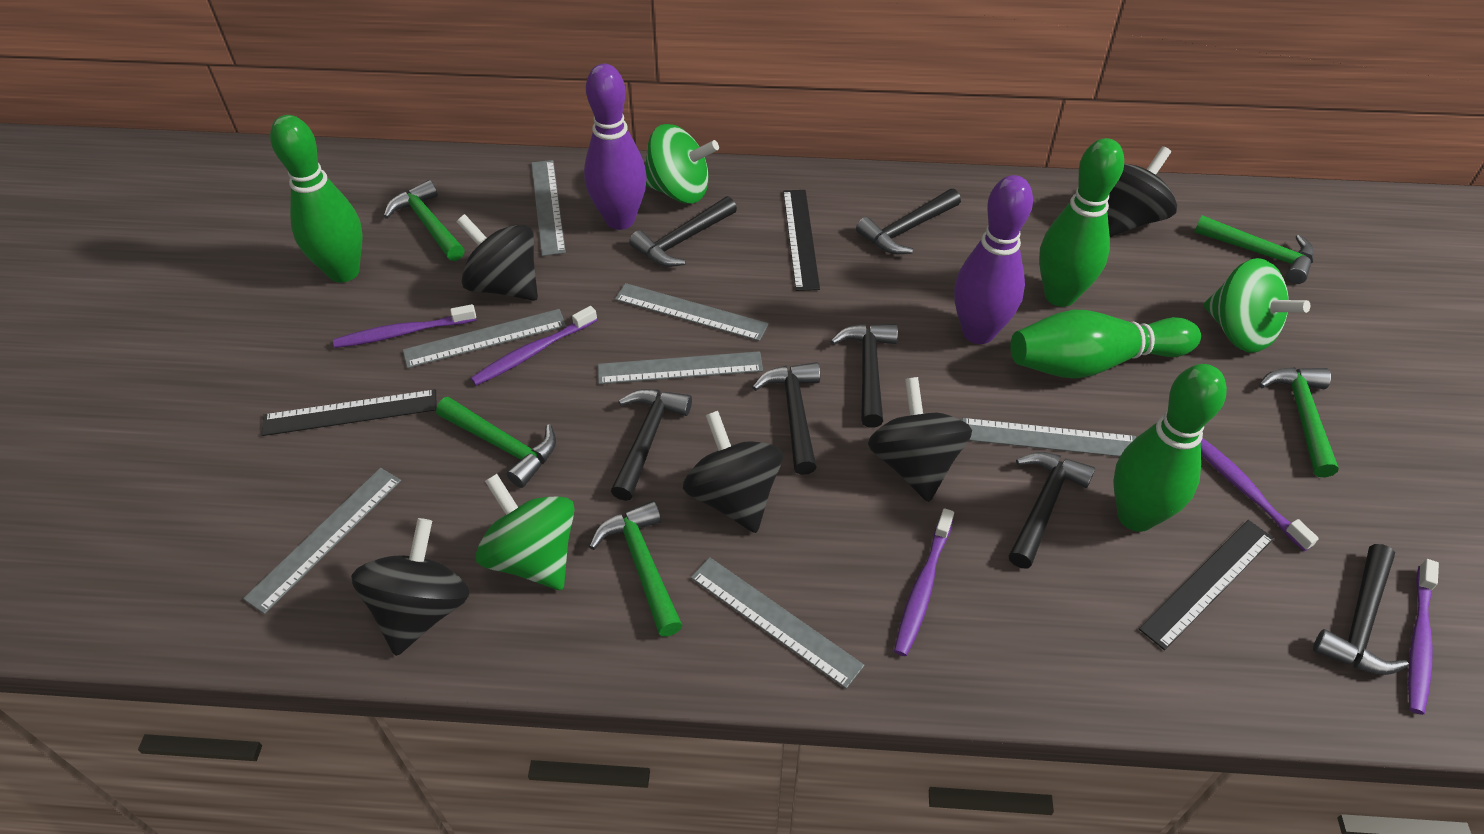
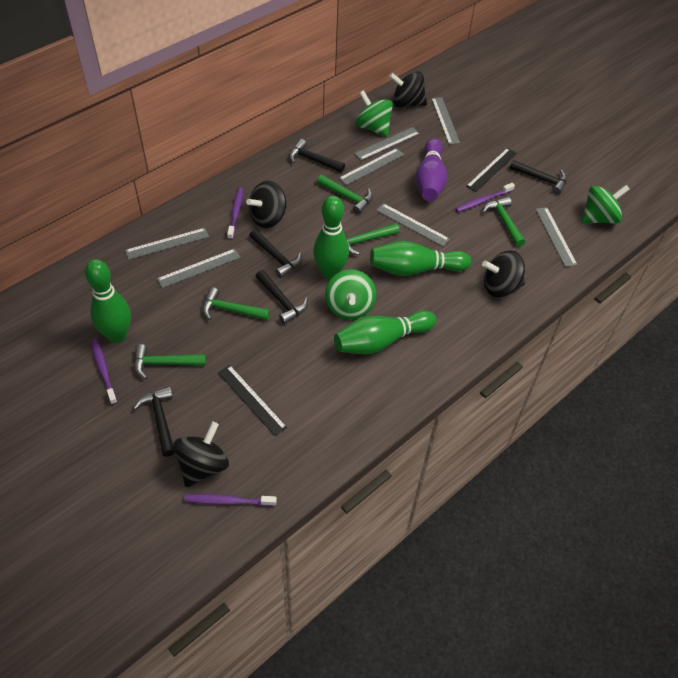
black hammer: [611,389,692,501] [629,196,737,267] [752,362,820,475] [830,324,898,428] [856,189,961,254] [1009,452,1095,568] [1313,544,1409,675] = 7 -> [133,386,175,457] [249,229,302,278] [255,270,308,324] [289,139,345,172] [509,160,567,195] = 5
black ruler: [262,389,437,436] [783,190,820,291] [1139,520,1274,650] = 3 -> [218,365,287,436] [466,148,517,192] = 2
black spinning top: [351,518,470,656] [456,214,538,301] [683,411,783,533] [868,377,972,502] [1107,146,1177,237] = 5 -> [173,422,229,487] [246,181,287,228] [389,72,427,108] [482,251,525,297] = 4
purple bowling pin: [584,64,647,230] [954,175,1033,344] = 2 -> [415,138,448,201] = 1
purple toothbrush: [333,304,476,348] [471,306,597,386] [894,508,954,656] [1201,438,1319,551] [1408,559,1439,715] = 5 -> [91,339,118,405] [185,494,277,506] [227,187,243,240] [455,183,515,212] = 4

